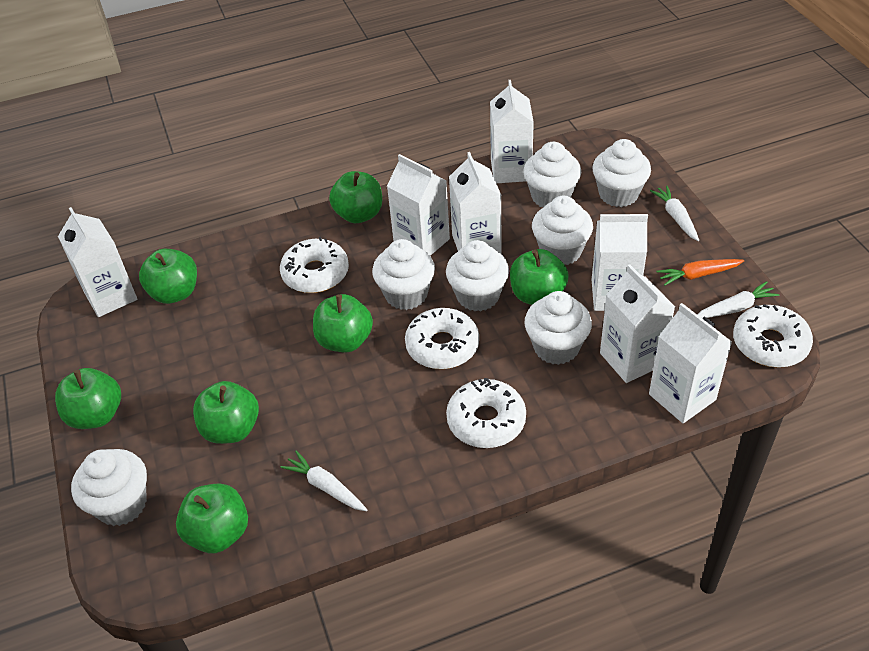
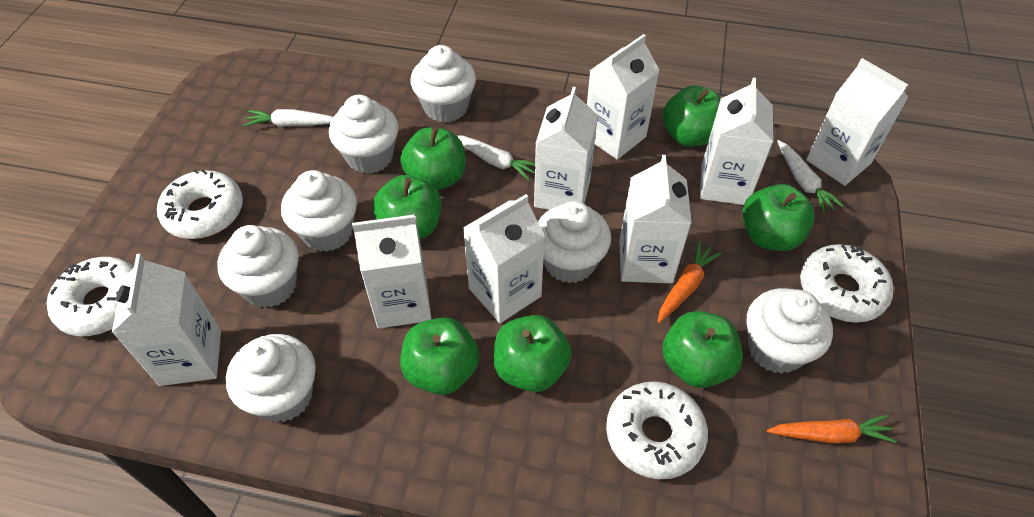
orange carrot: [656,259,744,286] = 1 -> [658,241,722,323] [767,415,897,443] = 2
white carton: [58,207,137,317] [387,154,450,256] [449,152,501,254] [490,80,534,183] [592,214,648,311] [600,264,675,383] [649,303,732,423] = 7 -> [112,254,221,386] [352,215,431,329] [463,194,545,323] [534,87,598,210] [587,34,660,159] [619,155,692,283] [700,77,774,205] [806,58,908,186] = 8

